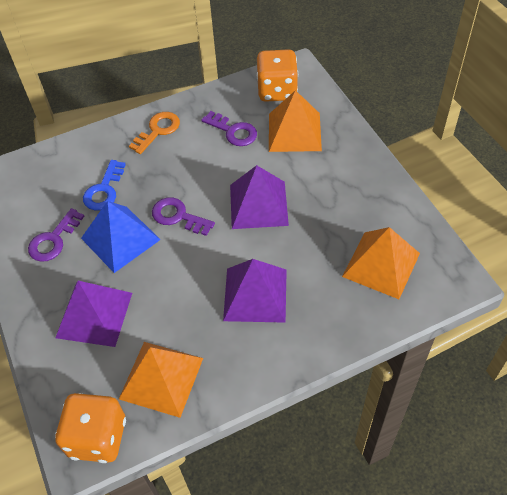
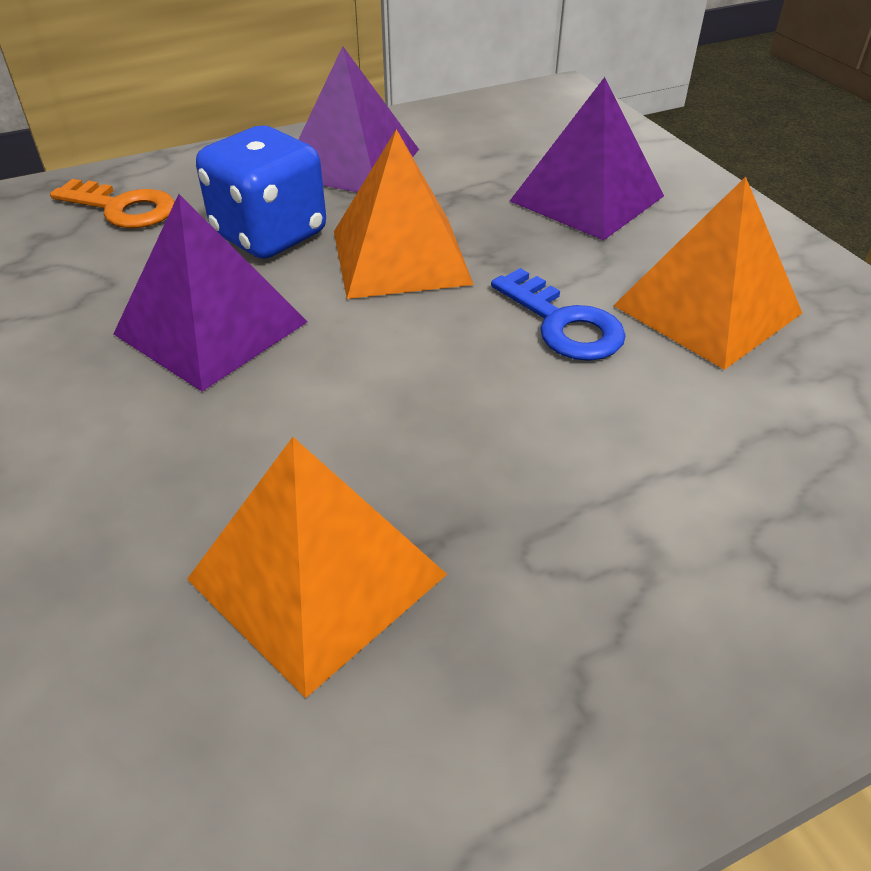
blue dice: none = 0 -> [196,126,326,259] = 1
blue pyramid: [81,201,161,273] = 1 -> none = 0
orange dice: [55,393,126,463] [257,49,298,102] = 2 -> none = 0
purple key: [28,208,84,262] [152,197,215,236] [201,111,257,146] = 3 -> none = 0

